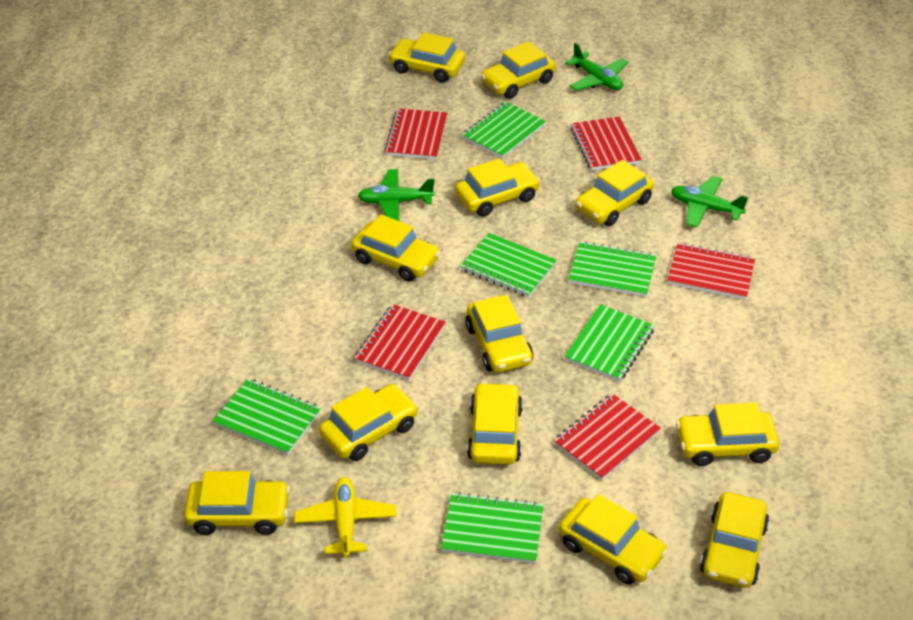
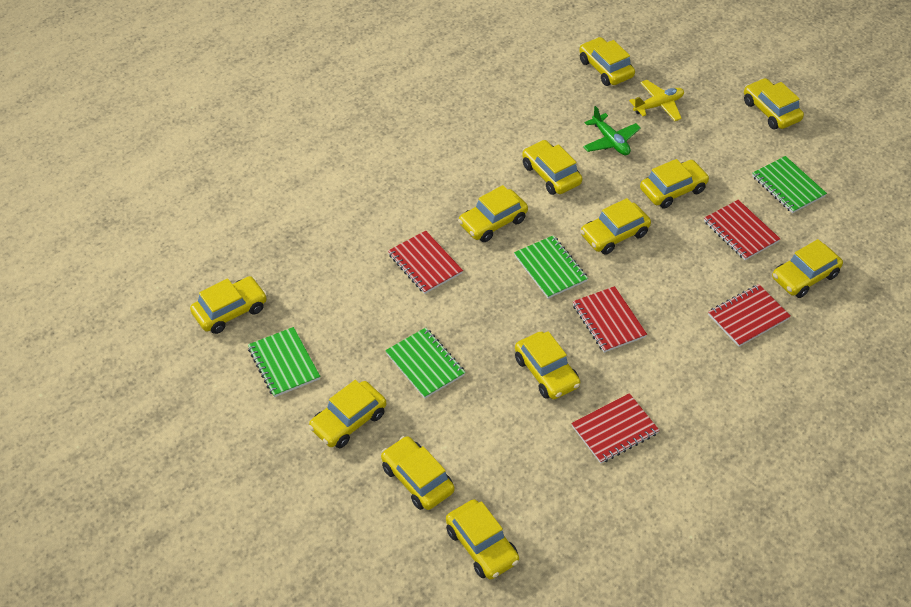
green notebook: [213,379,321,455] [441,492,543,564] [460,233,557,298] [462,102,546,159] [565,304,654,382] [568,241,656,297] = 6 -> [248,327,320,397] [385,327,466,399] [514,235,588,299] [752,156,827,213] = 4
green plane: [358,169,435,221] [565,43,628,90] [671,176,748,228] = 3 -> [583,106,641,155] = 1

